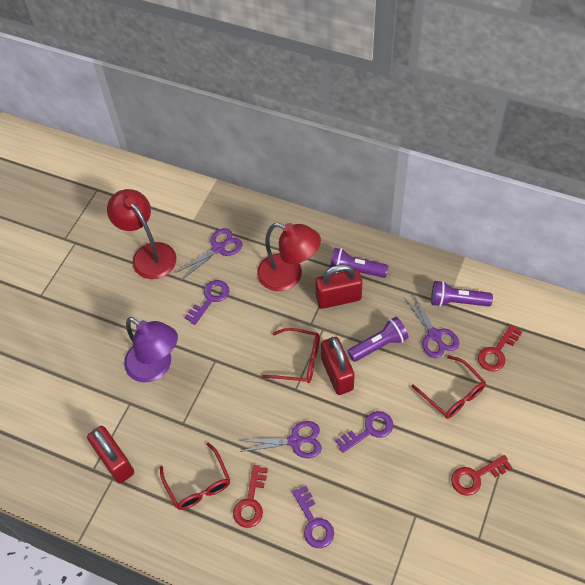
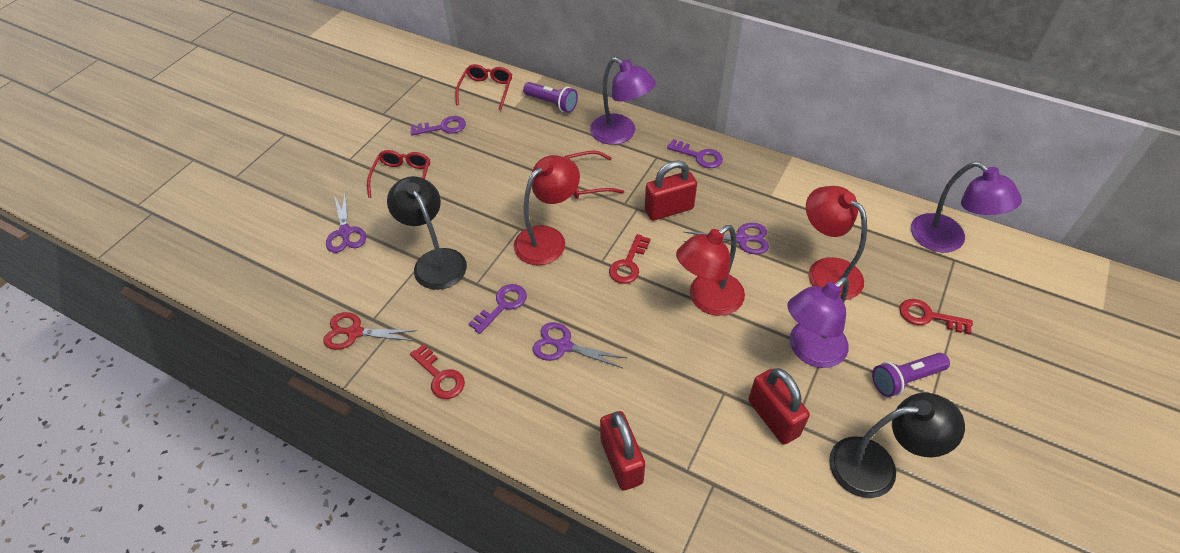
black lamp: none = 0 -> [387,176,467,290] [829,393,965,498] = 2
purple flashlight: [330,248,388,278] [348,317,409,362] [431,281,493,307] = 3 -> [523,82,578,113] [872,353,950,397] = 2
purple lamp: [124,317,178,382] = 1 -> [590,57,656,145] [787,277,849,368] [911,162,1022,252] = 3
red lamp: [107,189,176,279] [257,223,321,291] = 2 -> [514,155,580,265] [676,225,745,316] [806,186,867,300] = 3
red scissors: none = 0 -> [323,312,417,350] = 1

